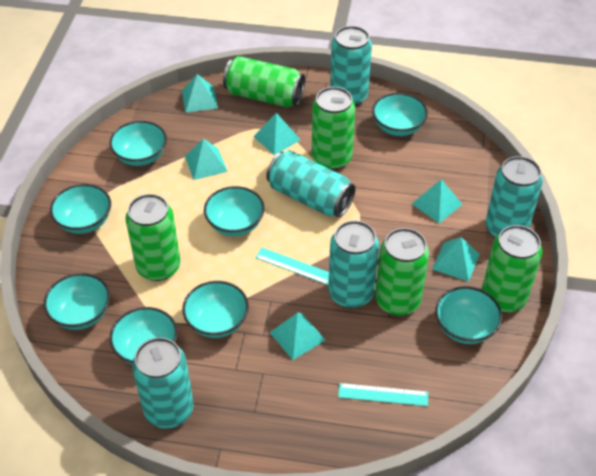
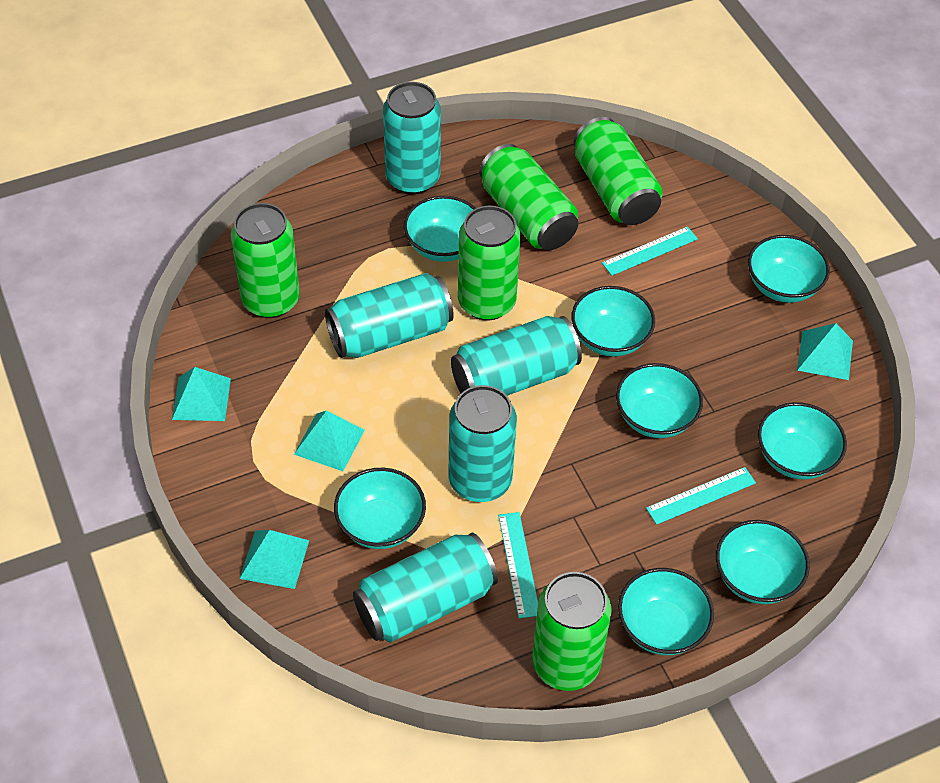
turquoise pyramid: [182,74,218,113] [185,138,228,180] [253,113,301,155] [269,313,325,360] [412,179,463,223] [432,237,480,282] = 6 -> [172,367,231,421] [240,530,309,589] [294,411,365,471] [797,323,853,380] = 4
turquoise ruler: [255,247,329,285] [338,383,428,406] = 2 -> [498,512,538,618] [602,227,698,276] [646,467,756,525] = 3

